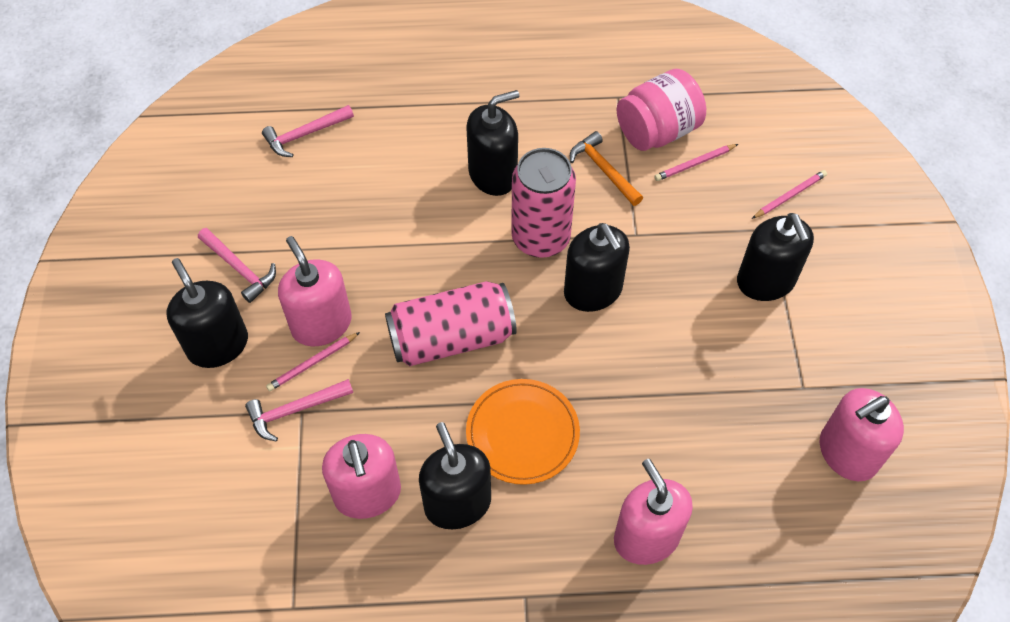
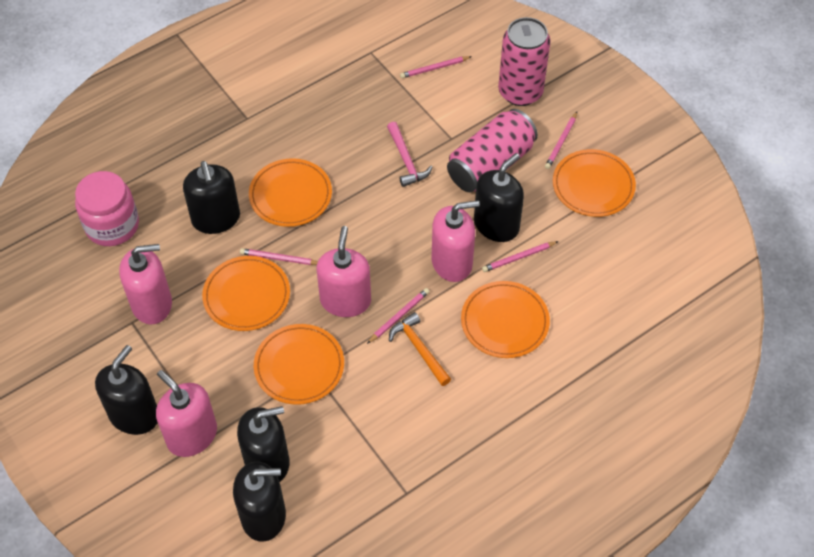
orange plate: [466,379,580,485] = 1 -> [202,256,290,331] [249,158,332,227] [254,324,344,405] [461,281,550,358] [553,149,636,217] = 5
pink hammer: [198,228,276,303] [245,379,353,441] [262,105,354,157] = 3 -> [387,122,433,187] = 1
pink pencil: [266,332,360,391] [654,144,738,181] [752,170,827,219] = 3 -> [240,248,318,265] [367,288,430,344] [400,56,472,78] [482,241,558,272] [545,112,577,169] = 5

